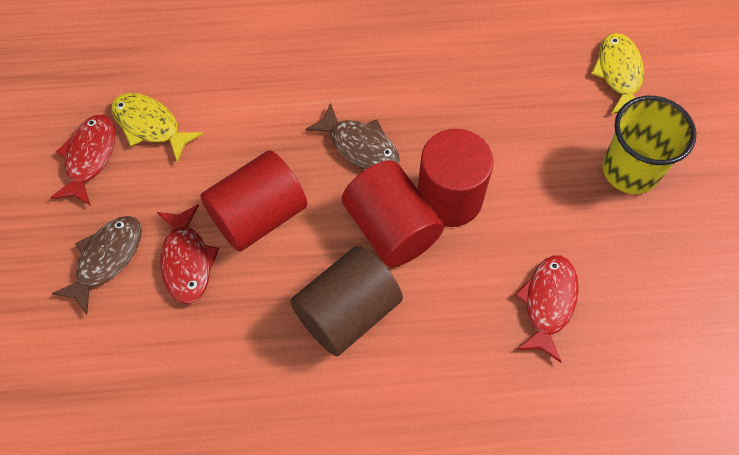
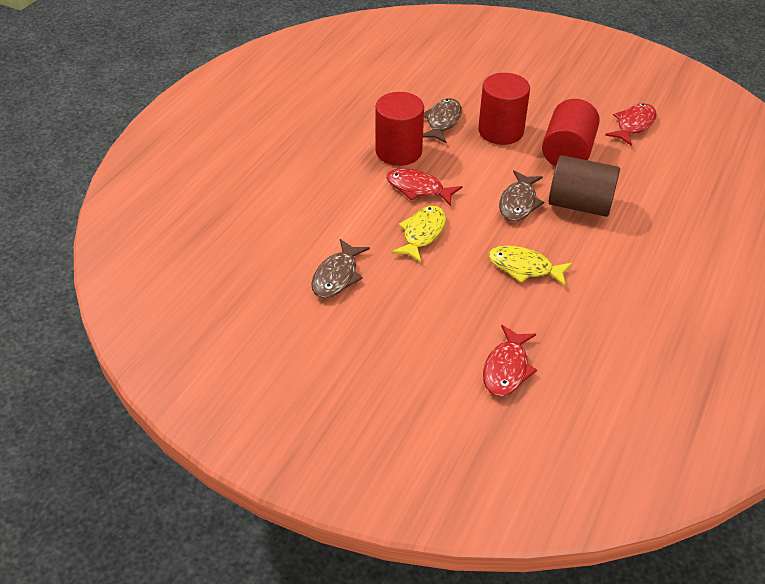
brown fish: [51,216,142,315] [305,103,400,170] = 2 -> [311,239,370,298] [423,98,462,143] [499,170,544,221] = 3
yellow cup: [602,96,697,194] = 1 -> none = 0

